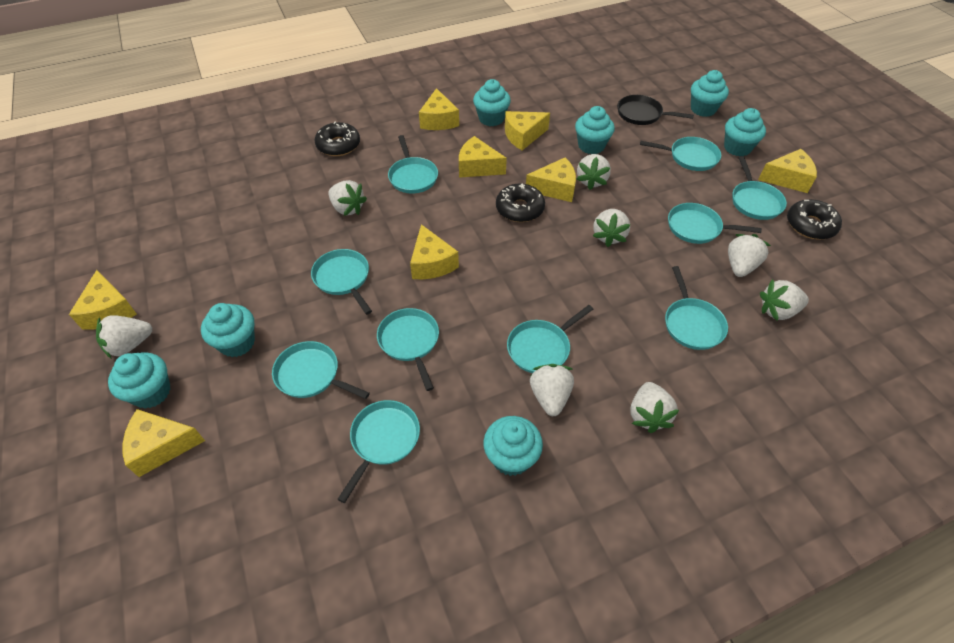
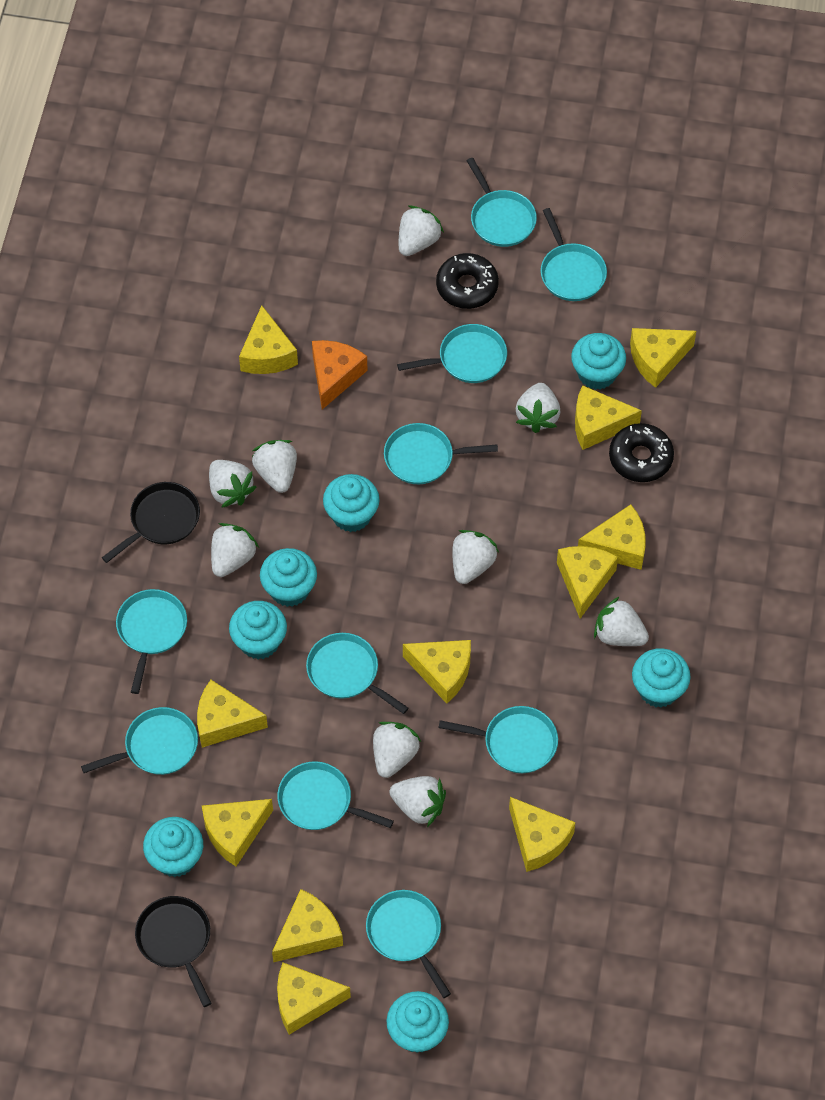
black donut: [314,121,360,156] [496,184,545,222] [787,199,842,239] = 3 -> [436,253,499,309] [609,423,674,482] = 2
black pan: [617,95,694,125] = 1 -> [102,482,200,563] [135,896,212,1007] = 2
orange cheese: none = 0 -> [312,340,368,410] = 1
white strawberry: [96,315,152,359] [328,180,367,216] [530,364,574,416] [576,154,611,190] [593,209,630,247] [631,382,679,433] [728,234,771,277] [760,279,809,321] = 8 -> [209,460,257,508] [211,523,259,577] [252,440,297,493] [373,722,421,778] [389,776,446,827] [399,206,444,256] [452,530,499,584] [516,383,560,433] [594,596,649,646] = 9
yellow cheese: [69,270,137,330] [123,409,205,477] [410,224,459,279] [419,88,459,130] [459,136,507,178] [505,111,550,150] [526,158,576,202] [758,149,817,193] = 8 -> [197,680,268,748] [202,799,273,866] [239,305,298,374] [272,889,343,962] [277,963,351,1035] [403,640,471,704] [509,797,576,872] [557,546,618,619] [575,385,642,450] [578,504,646,570] [630,328,696,388] = 11

